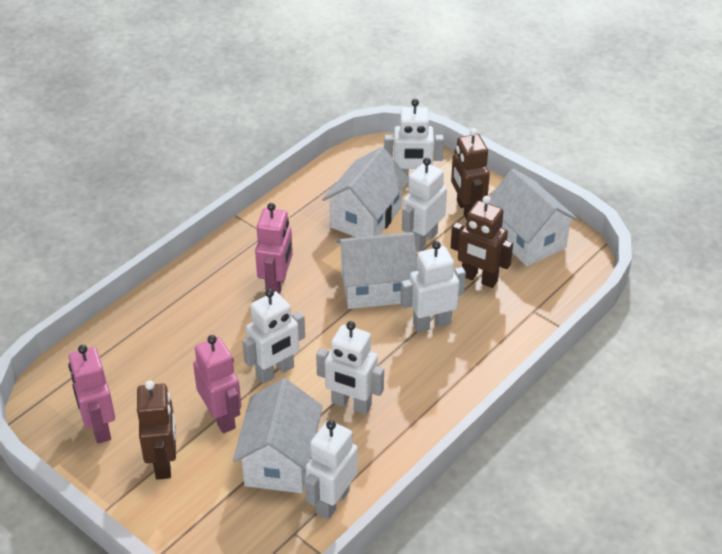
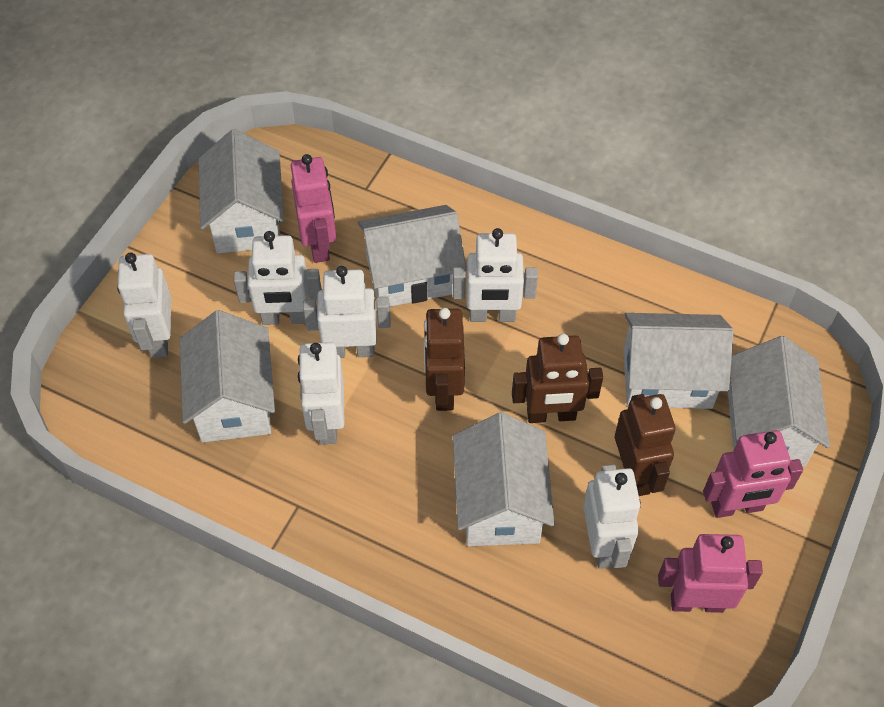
white house: [233,378,323,493] [322,147,409,237] [336,232,418,309] [488,169,578,266] = 4 -> [180,310,275,443] [198,129,284,253] [358,205,467,307] [453,412,554,546] [623,313,733,409] [728,336,830,467] = 6

